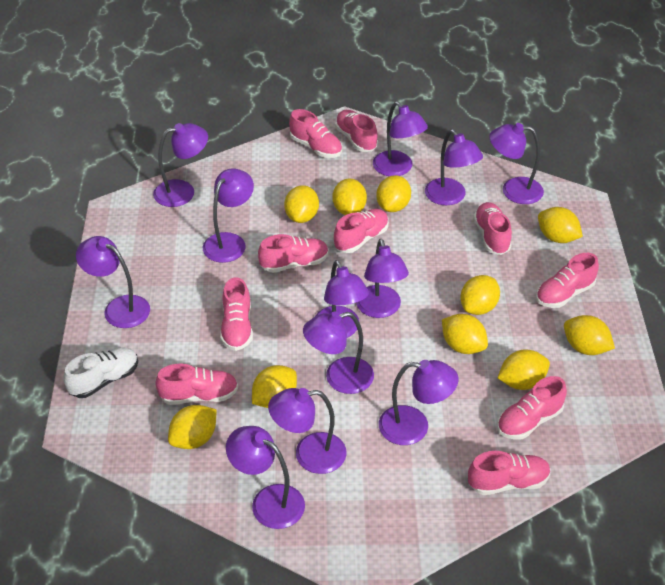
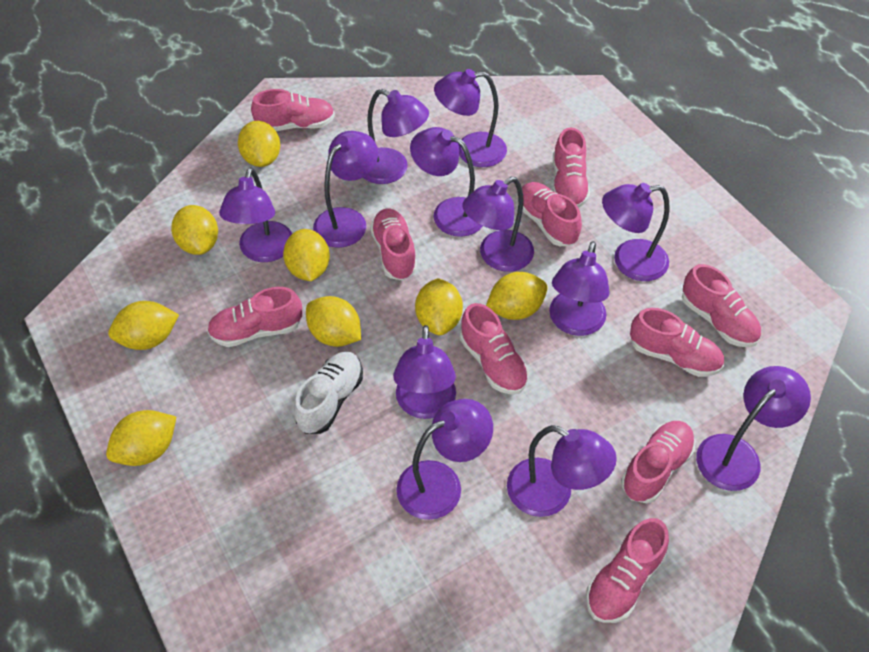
yellow lemon: [168,405,216,449] [252,365,297,408] [284,185,319,223] [333,179,367,215] [376,175,411,212] [442,314,488,354] [460,275,500,315] [498,349,550,390] [538,207,583,243] [564,315,615,355] = 10 -> [106,410,176,466] [108,301,179,350] [171,205,218,255] [238,121,280,167] [283,229,330,281] [306,296,361,347] [415,278,463,335] [486,272,548,320] = 8

